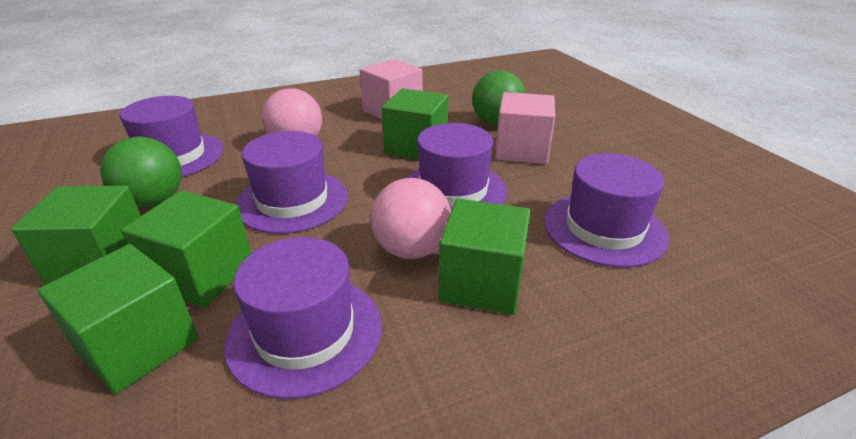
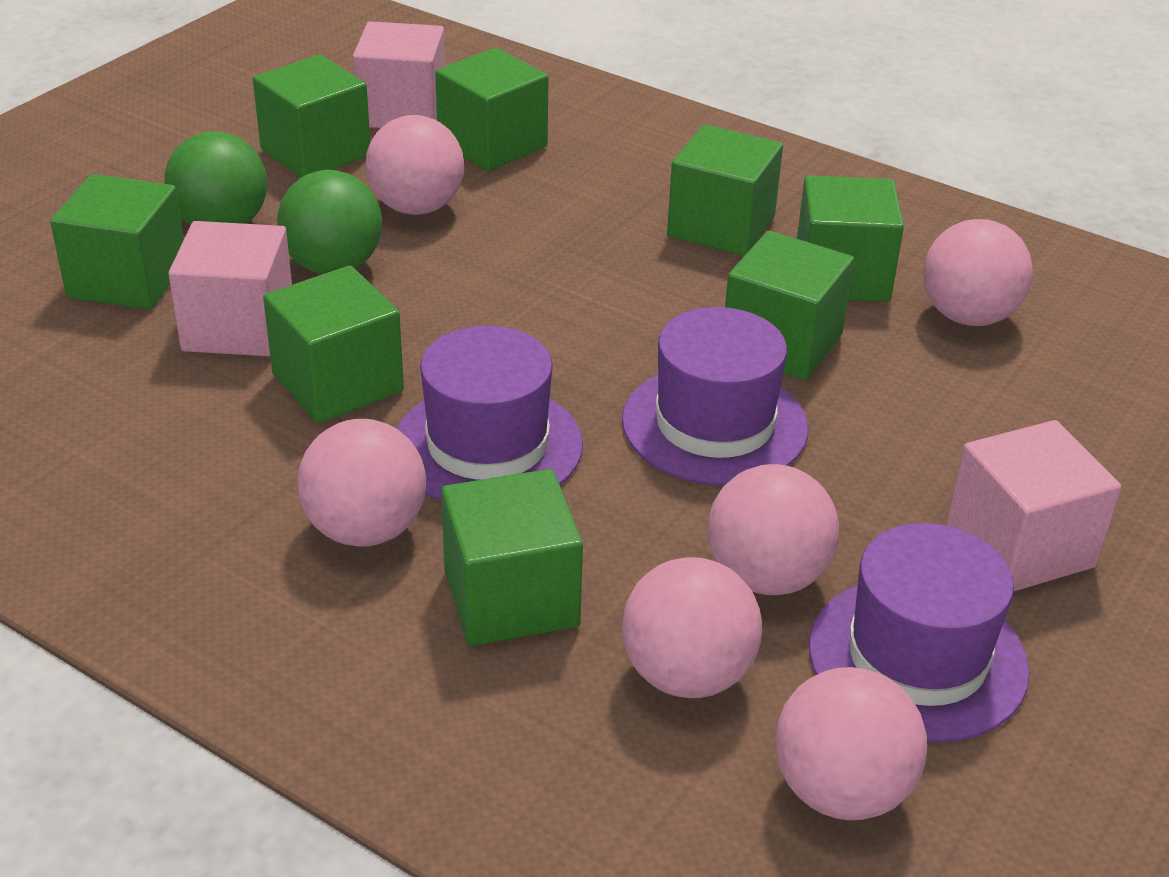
green cube: [11,185,141,285] [38,244,198,394] [121,190,251,308] [382,88,448,160] [438,199,531,315] = 5 -> [50,174,184,310] [253,55,370,177] [263,265,404,423] [435,48,548,171] [441,469,583,646] [667,124,783,256] [725,231,854,380] [797,176,904,302] = 8
pink ball: [262,88,322,137] [370,178,451,259] = 2 -> [297,419,426,547] [366,115,464,215] [622,557,762,698] [708,464,839,595] [775,667,927,820] [923,219,1033,326] = 6
pink cube: [360,59,423,119] [495,92,555,164] = 2 -> [169,221,292,357] [353,21,445,128] [947,420,1121,591] = 3
purple hat: [120,96,223,177] [224,237,382,399] [236,131,348,234] [406,123,507,211] [544,153,669,268] = 5 -> [397,325,583,501] [622,307,808,485] [809,523,1030,742] = 3

